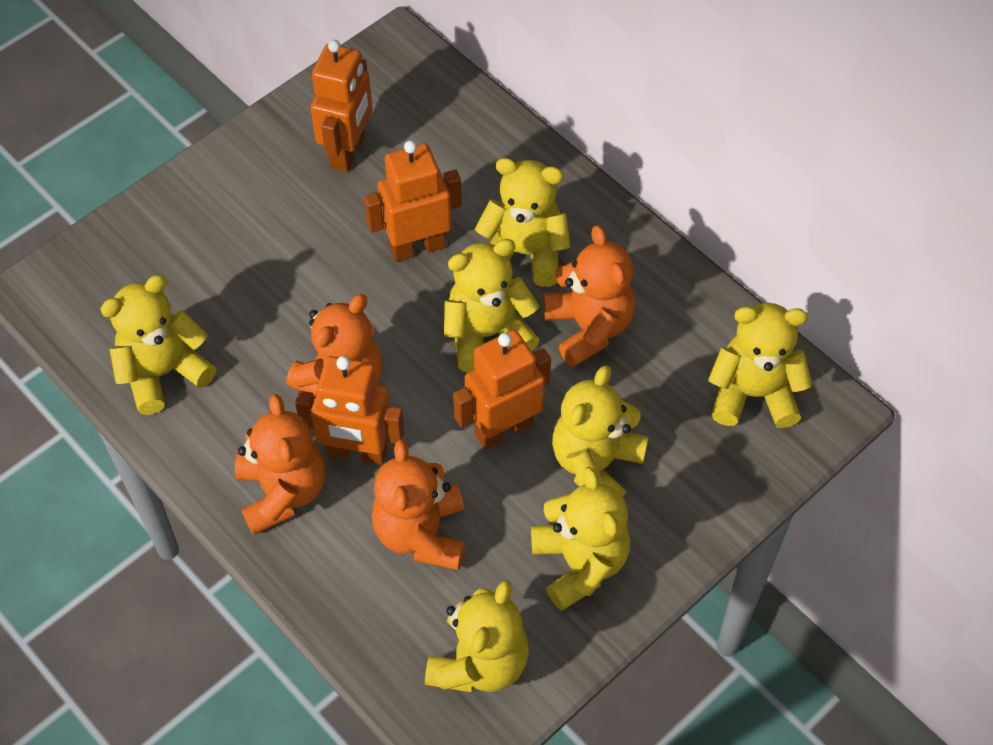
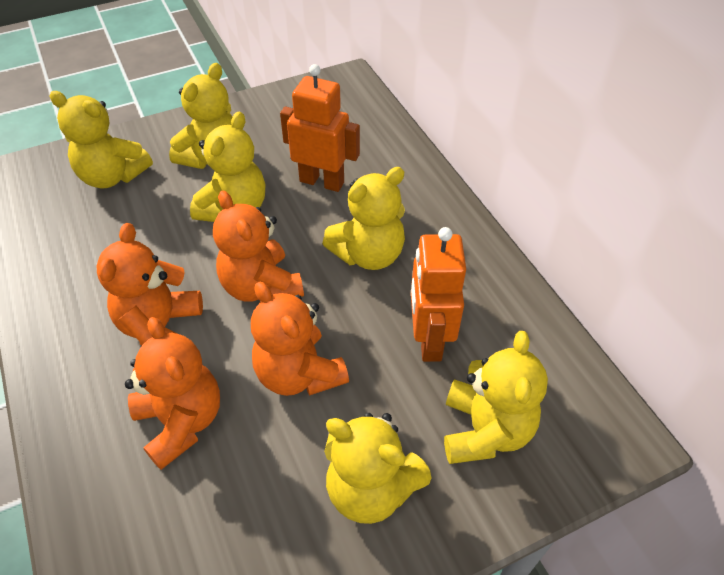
orange robot: [295,356,405,465] [311,40,372,172] [364,140,462,262] [453,330,551,450] = 4 -> [280,64,360,192] [411,227,466,362] = 2
yellow teddy bear: [100,275,216,415] [425,580,529,692] [444,239,540,373] [474,158,571,287] [531,467,630,611] [552,365,649,497] [708,303,813,428] = 7 -> [50,91,153,188] [169,63,233,169] [190,112,265,222] [322,167,405,270] [324,413,431,524] [444,331,548,464] = 6

